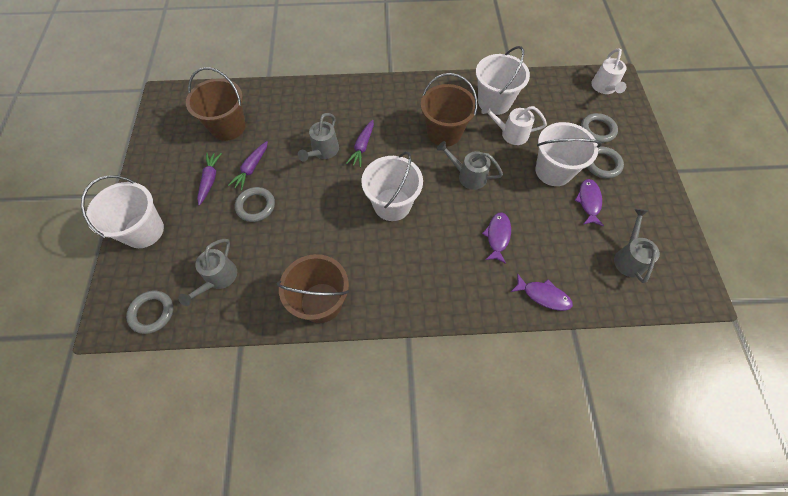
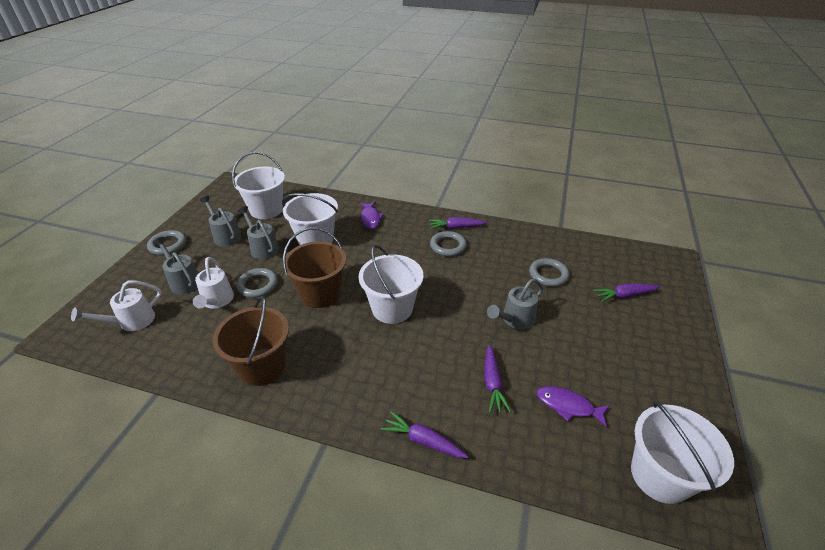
brown bucket: [186,67,245,141] [277,254,349,323] [421,73,477,147] = 3 -> [212,296,289,386] [283,227,347,308] = 2
purple carrot: [197,152,222,206] [228,141,268,191] [346,120,374,168] = 3 -> [381,411,468,458] [429,217,487,229] [484,345,511,413] [594,284,660,302] = 4
purple fish: [482,212,511,264] [511,273,573,311] [575,179,604,226] = 3 -> [360,202,384,229] [536,386,610,428] = 2

